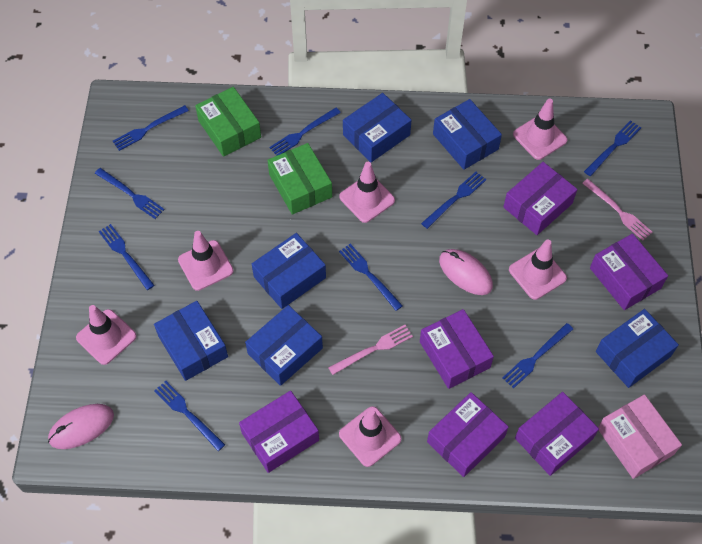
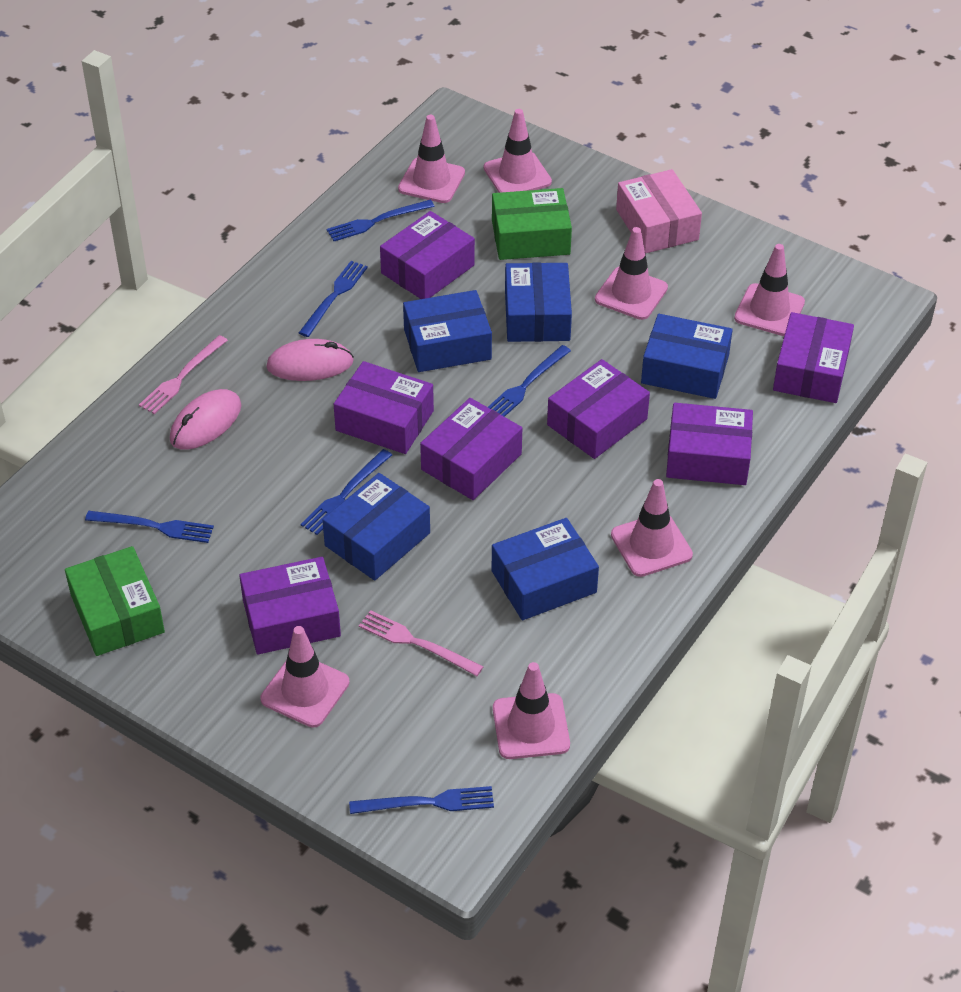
blue box: [154,301,228,381] [245,305,323,386] [252,233,326,309] [343,93,411,162] [433,99,502,170] [596,309,679,388] = 6 -> [323,473,430,581] [403,290,492,372] [492,518,599,620] [505,262,572,342] [641,314,733,399] = 5
blue fork: [95,168,165,219] [99,224,155,290] [113,105,189,151] [154,381,225,451] [269,108,341,156] [339,244,403,311] [421,172,486,229] [502,323,573,389] [584,120,641,176] = 9 -> [85,511,214,543] [299,261,368,337] [301,449,392,535] [327,200,434,241] [349,786,494,814] [488,345,571,417] = 6
pink traffic cone: [76,305,137,365] [178,231,234,291] [339,162,395,223] [339,406,402,467] [509,240,567,300] [513,98,567,160] = 6 -> [260,626,350,728] [398,115,465,203] [484,109,552,193] [493,662,570,759] [595,227,668,320] [611,479,693,577] [734,244,805,336] = 7
purple box: [239,391,319,473] [420,309,494,389] [427,392,509,477] [503,162,577,235] [515,392,599,476] [590,234,668,310] = 6 -> [239,557,341,654] [334,361,434,454] [380,211,475,299] [420,398,522,500] [547,359,650,459] [666,403,753,485] [773,312,854,403] = 7

